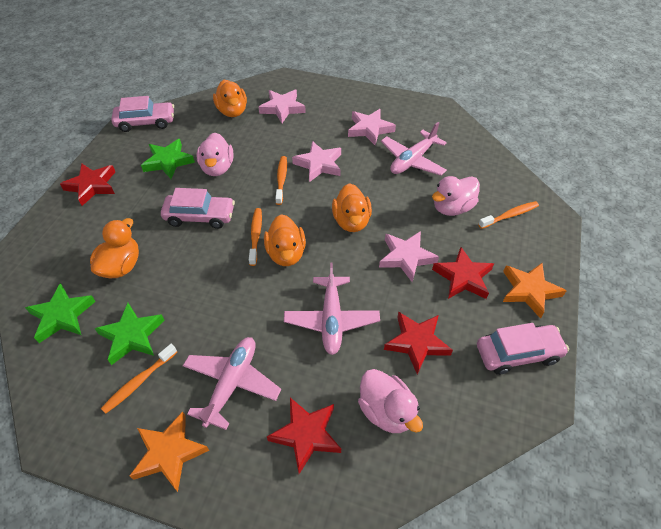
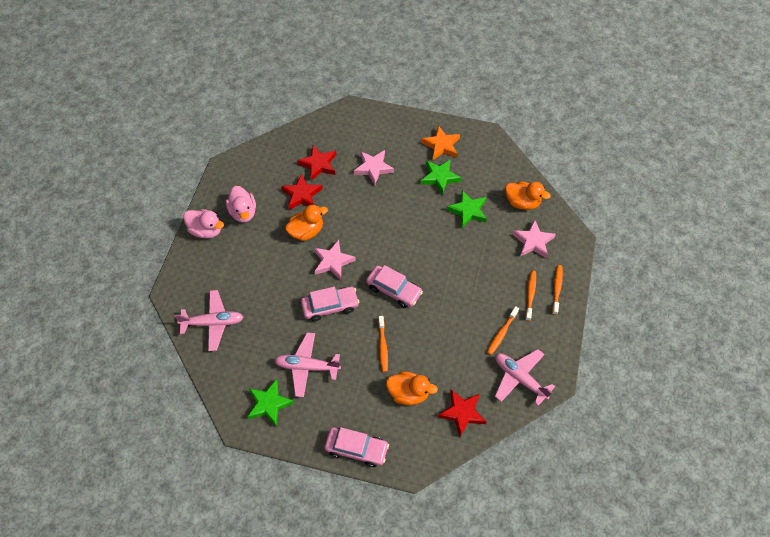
orange duck: [90,218,139,278] [213,80,247,117] [264,214,306,266] [332,183,372,232] = 4 -> [285,205,328,241] [386,371,438,405] [505,182,551,210] = 3
orange star: [130,411,209,492] [503,263,567,319] = 2 -> [421,125,460,160] = 1
pink duck: [197,132,234,176] [358,369,423,433] [432,176,480,216] = 3 -> [183,209,224,238] [226,186,256,223] = 2
pink star: [259,90,306,123] [292,141,341,182] [348,109,396,145] [379,231,439,282] = 4 -> [314,240,356,280] [354,150,394,185] [512,219,556,258] = 3
red star: [60,163,115,206] [267,398,341,474] [384,312,453,374] [432,247,494,299] = 4 -> [281,174,323,210] [297,145,336,181] [438,390,486,436] = 3

